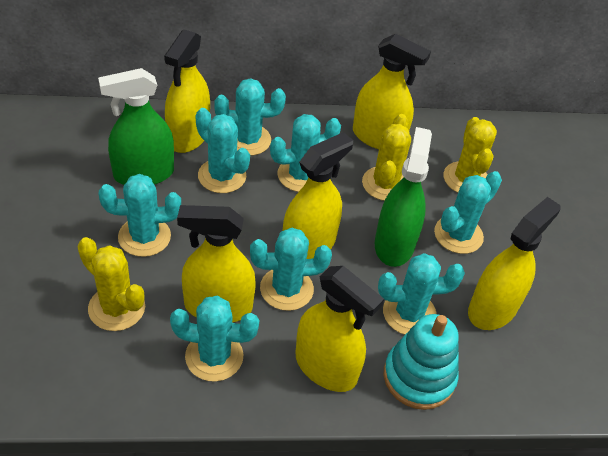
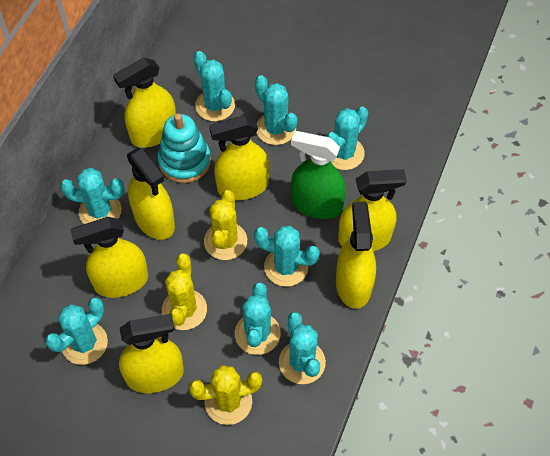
green spray bottle: [98,68,174,185] [375,127,432,267] = 2 -> [291,131,346,219] = 1
yellow spray bottle: [164,29,210,153] [177,205,256,322] [283,132,353,259] [295,266,384,392] [353,34,431,149] [468,197,561,330] = 6 -> [71,217,148,298] [113,58,176,147] [119,314,184,393] [127,148,175,240] [209,115,269,200] [336,202,376,309] [338,169,407,251] = 7

